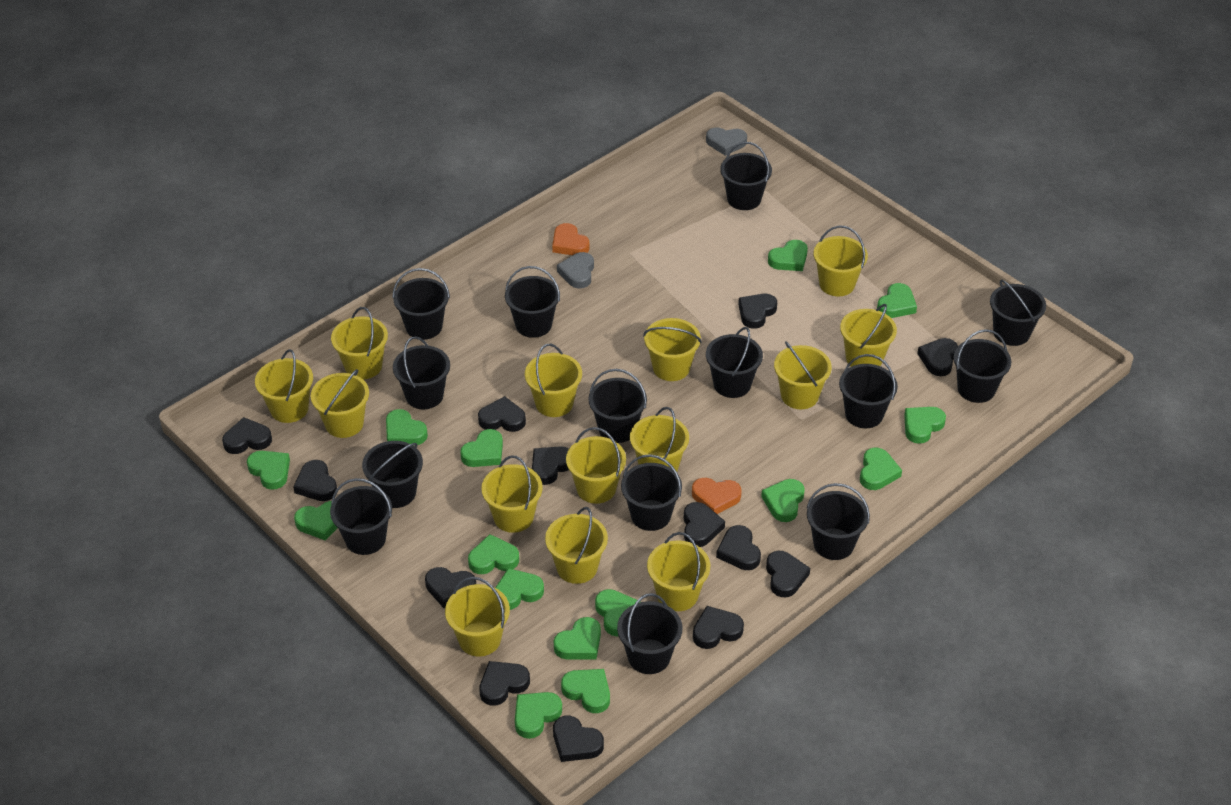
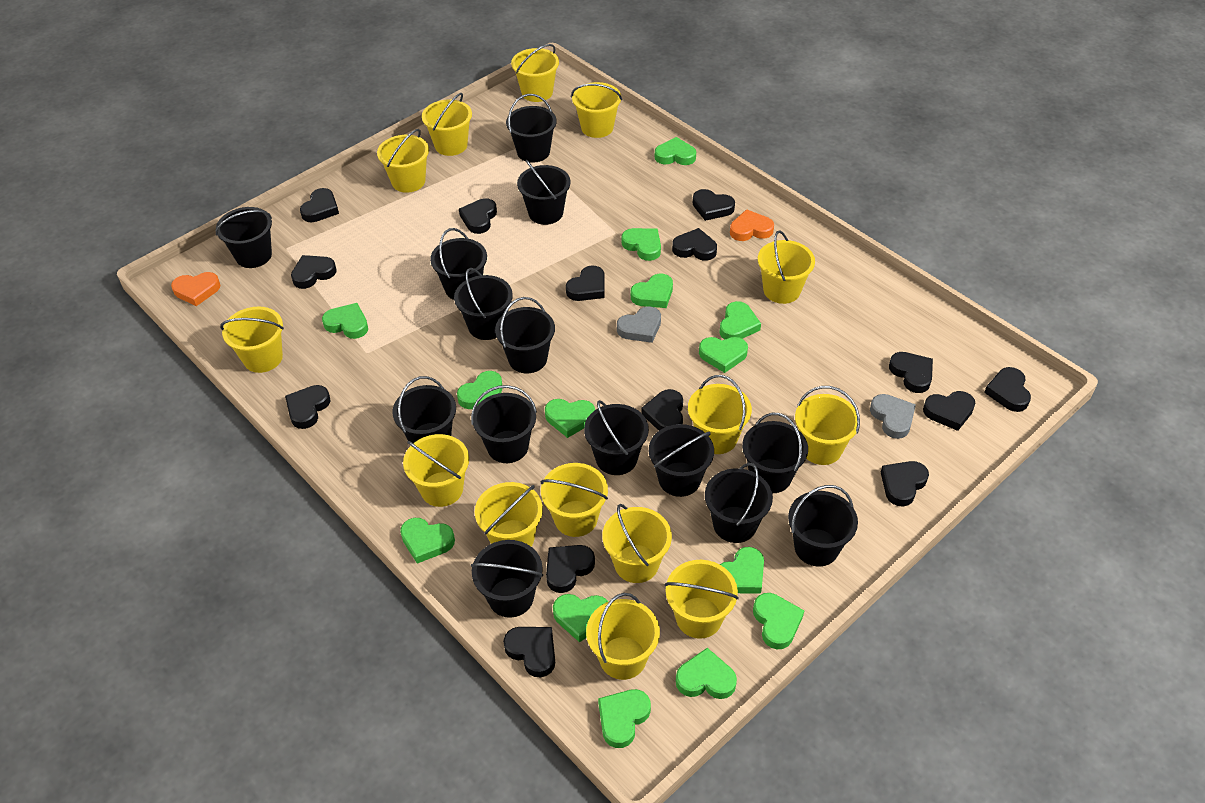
black heart: [222,417,272,454] [293,460,337,501] [425,567,476,608] [478,396,526,432] [479,661,530,706] [532,446,569,485] [553,716,604,762] [684,502,725,547] [693,606,744,649] [716,525,761,570] [738,294,777,329] [766,551,810,597] [917,338,958,376] = 13 -> [285,385,330,429] [291,255,337,289] [300,188,339,222] [459,198,497,234] [503,627,555,678] [546,545,595,593] [566,266,605,301] [642,389,683,431] [672,228,717,261] [693,189,735,221] [881,461,929,507] [889,352,933,393] [923,391,975,431] [984,367,1031,412] = 14
green heart: [247,451,290,490] [294,501,338,541] [386,409,428,445] [460,429,503,467] [468,534,519,574] [495,568,544,610] [515,692,562,739] [554,617,601,659] [561,669,610,713] [595,589,640,637] [761,479,805,522] [768,240,808,271] [860,448,902,490] [877,283,917,318] [904,407,946,444] = 15 -> [322,303,368,339] [400,518,455,563] [457,371,502,409] [545,399,595,438] [553,594,608,642] [598,689,651,748] [621,228,661,261] [631,274,673,308] [655,137,696,165] [676,648,737,699] [699,337,748,373] [720,301,761,340] [720,547,764,594] [753,593,804,649] = 14

